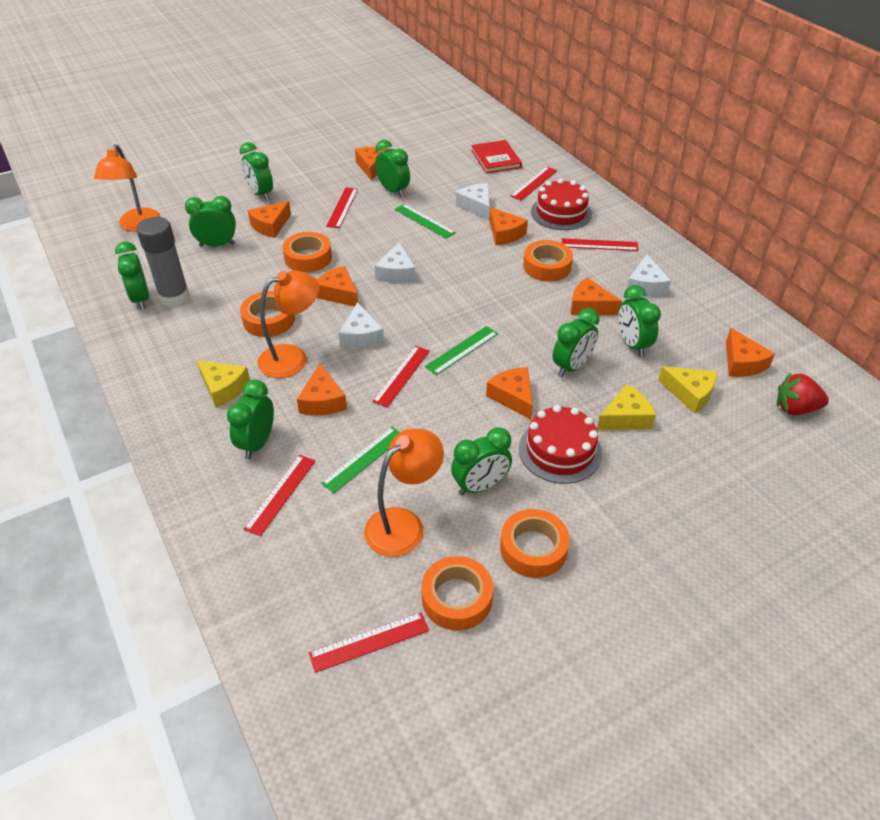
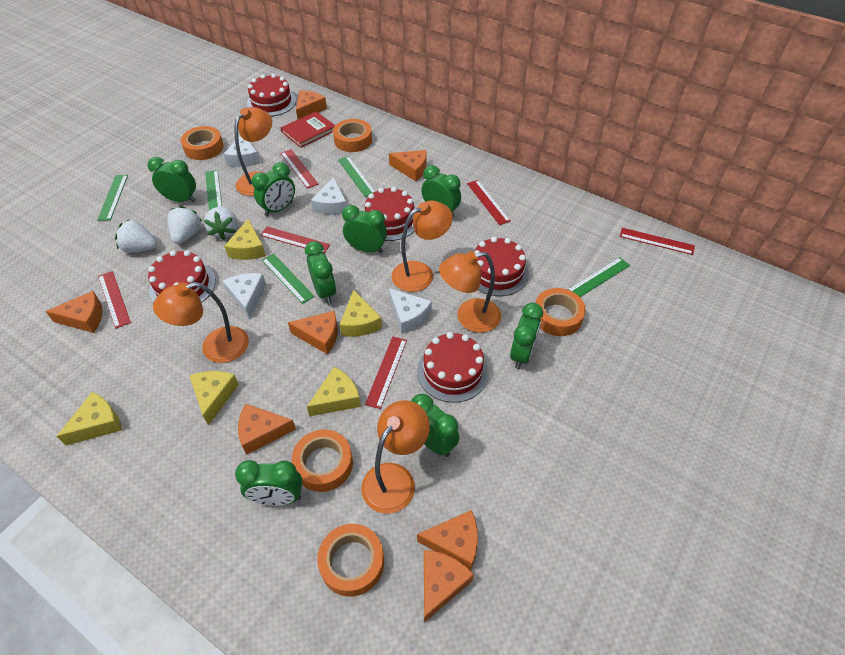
green ruler: [321,427,400,493] [395,204,456,238] [425,326,498,375] = 3 -> [97,175,128,221] [205,170,222,210] [262,253,315,304] [338,156,376,197] [567,257,630,297] = 5
grey glue stick: [137,217,190,307] = 1 -> none = 0
orange cheese: [248,201,291,238] [297,364,347,415] [317,266,358,307] [355,147,388,180] [486,367,533,419] [489,207,528,245] [571,277,622,315] [726,328,775,377] = 8 -> [46,291,102,333] [238,404,296,455] [288,311,338,355] [296,90,327,119] [389,150,427,181] [417,510,478,570] [424,550,474,623] = 7
orange lamp: [94,144,161,231] [257,271,320,378] [364,428,444,557] = 3 -> [153,282,249,363] [235,107,272,196] [362,400,430,514] [392,201,453,292] [439,251,501,333] = 5
red cake: [519,405,602,484] [531,178,592,230] = 2 -> [148,250,216,303] [247,74,296,116] [365,187,415,241] [417,332,489,403] [474,237,529,296] = 5
red strawberry: [777,372,829,415] = 1 -> none = 0
white strawberry: none = 0 -> [115,219,157,253] [167,206,203,244] [204,207,238,240] = 3
yellow cheese: [197,360,250,407] [597,384,656,430] [658,366,717,414] = 3 -> [57,392,122,445] [189,371,239,425] [224,219,266,260] [307,367,361,416] [340,290,382,337] = 5

